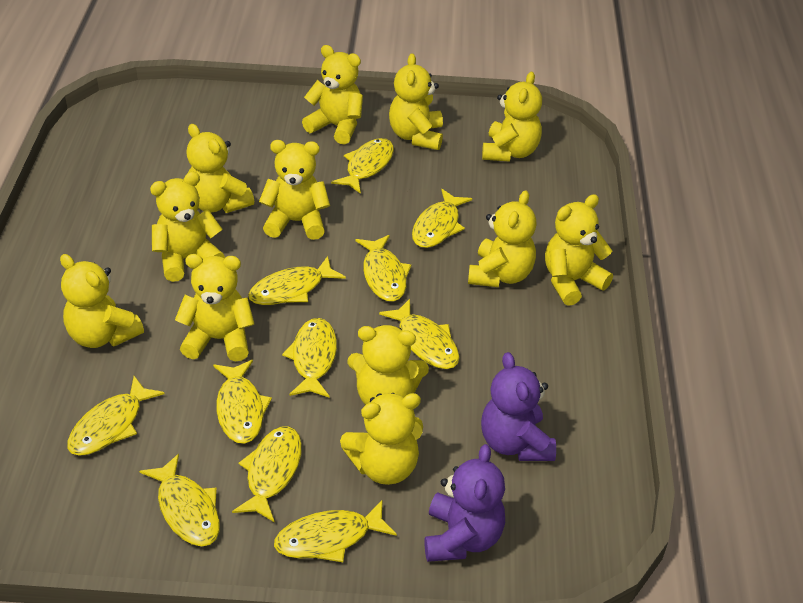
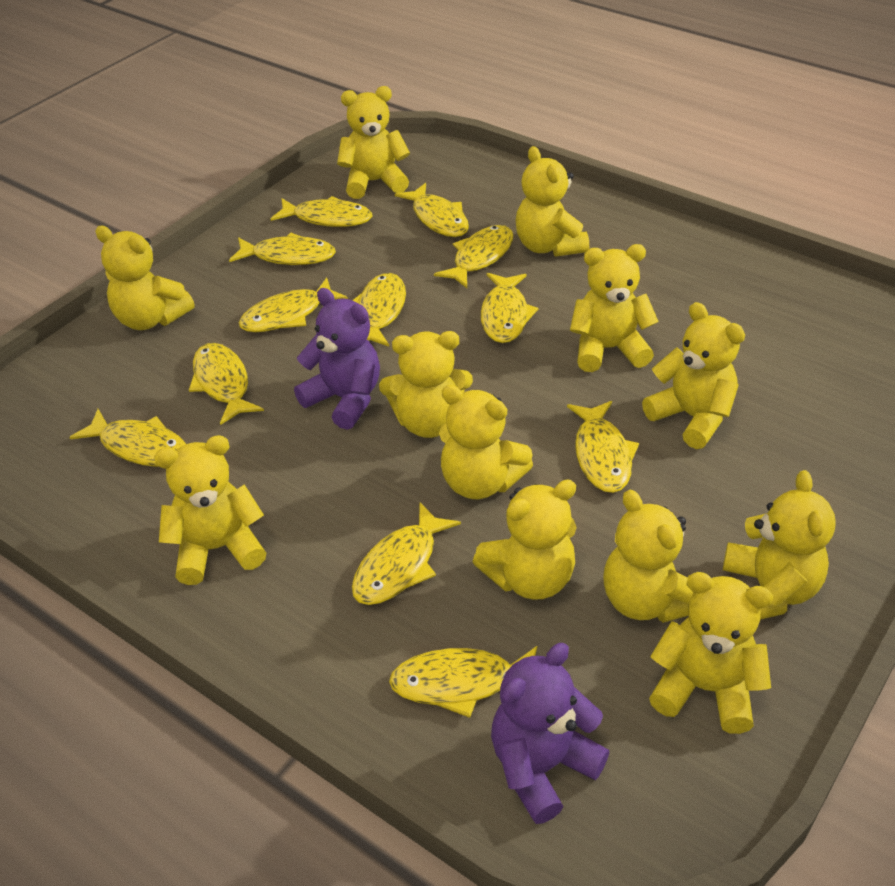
yellow fish: [67,376,165,456] [139,454,220,546] [213,360,272,444] [232,426,302,522] [248,256,346,305] [274,499,397,562] [282,318,337,398] [331,138,394,194] [355,235,411,302] [379,299,459,369] [412,189,472,248] = 11 -> [69,409,186,467] [189,343,264,425] [229,233,336,265] [239,278,348,332] [271,196,373,227] [352,273,406,347] [352,502,461,605] [389,645,538,718] [395,183,469,237] [434,225,513,288] [481,273,538,343] [567,401,639,493] = 12

